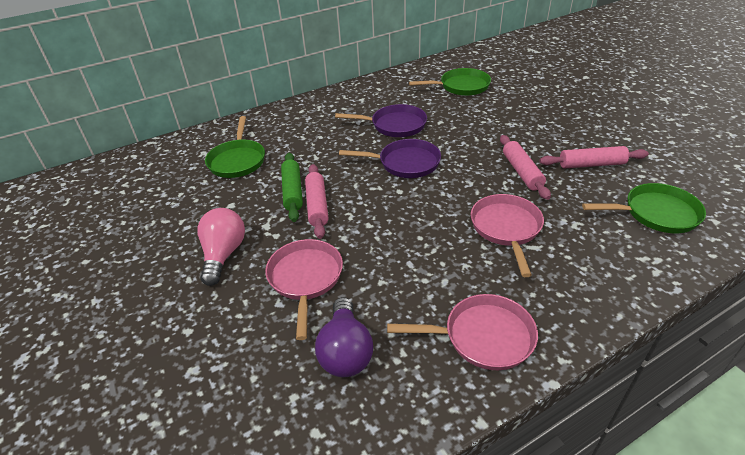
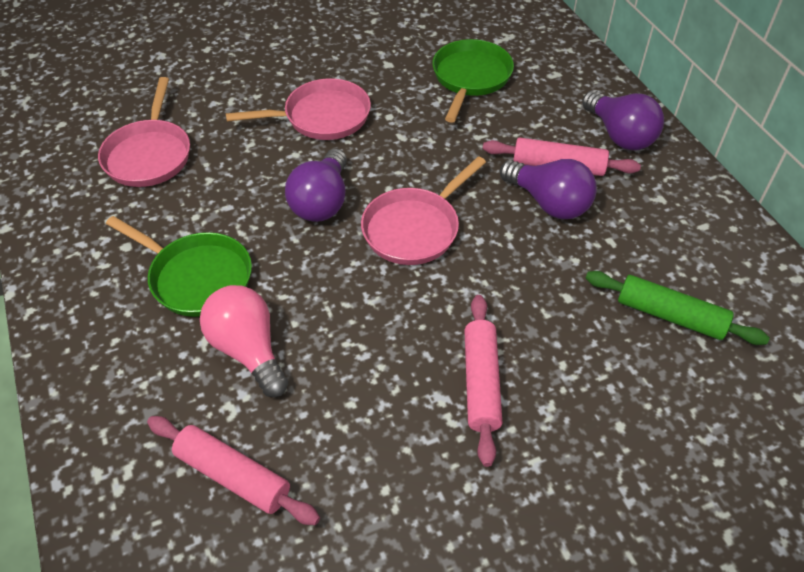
green pan: [205,116,265,178] [409,68,491,96] [582,183,706,233] = 3 -> [106,216,252,317] [432,39,514,123] = 2
purple light bulb: [315,297,373,377] = 1 -> [285,149,347,222] [500,159,597,219] [582,90,664,150] = 3
purple pan: [335,104,427,137] [339,139,441,178] = 2 -> none = 0

